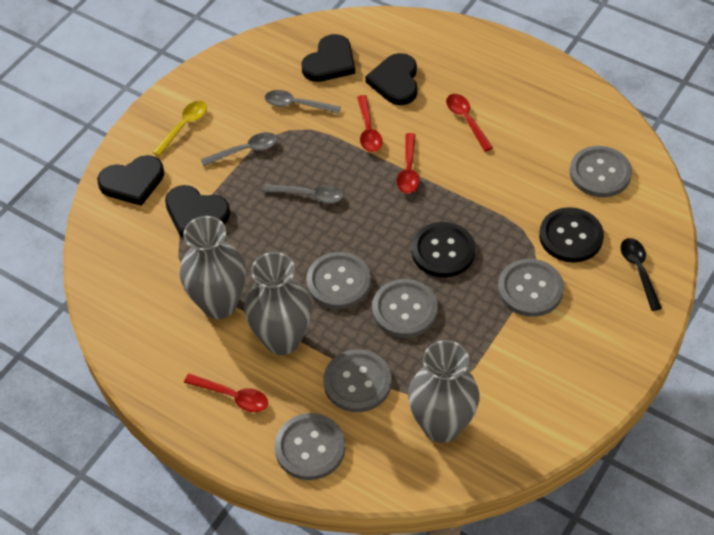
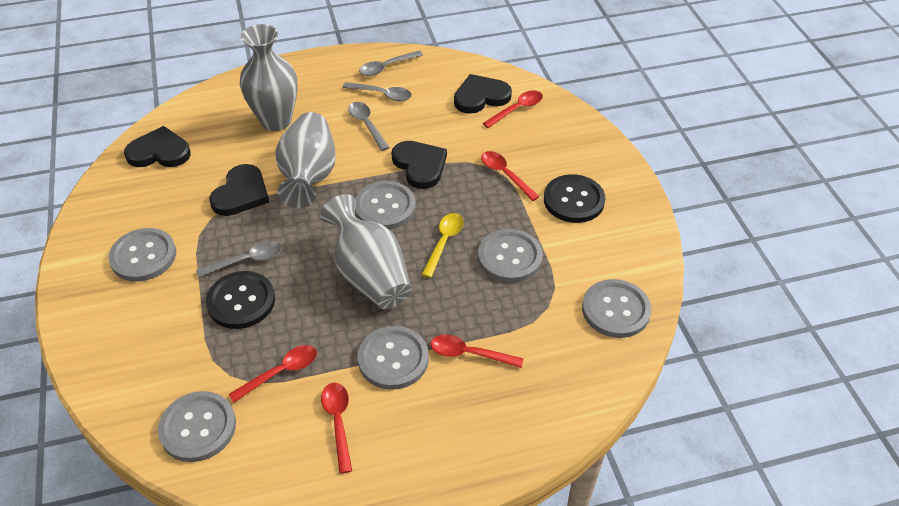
black spoon: [621,238,662,311] = 1 -> none = 0
grey spoon: [201,132,277,166] [263,184,344,203] [265,90,341,114] = 3 -> [196,241,282,277] [343,82,412,101] [348,102,390,151] [359,51,423,76] = 4
red spoon: [184,374,268,412] [357,95,382,152] [397,133,419,194] [446,94,493,151] = 4 -> [228,345,317,403] [321,383,352,474] [430,334,524,368] [481,151,540,201] [483,90,543,128] = 5

